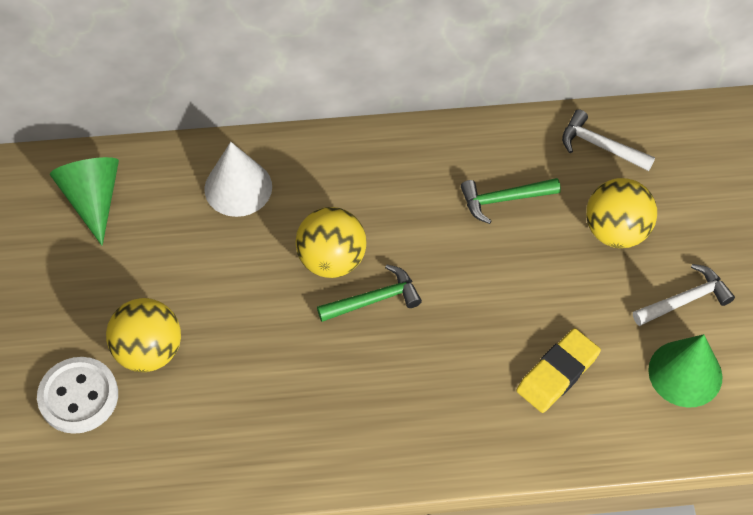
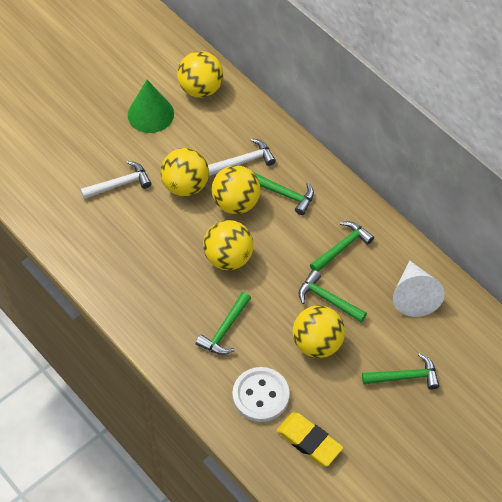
green cone: [50,157,119,246] [648,334,722,408] = 2 -> [128,80,174,133] = 1
green hammer: [317,264,422,322] [461,178,561,224] = 2 -> [196,292,251,355] [253,172,314,215] [299,270,367,322] [310,221,374,272] [362,353,440,390] = 5
yellow ball: [106,298,181,372] [295,207,366,278] [586,178,657,248] = 3 -> [160,148,209,197] [177,51,223,98] [203,220,253,270] [211,165,261,214] [292,305,345,358] = 5

